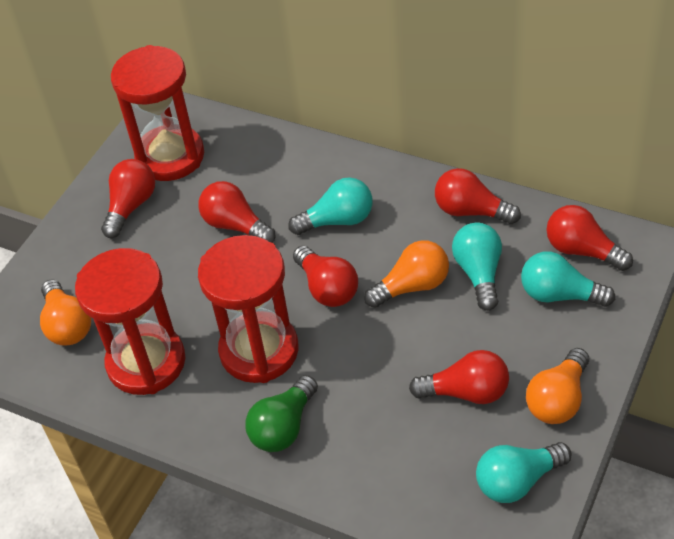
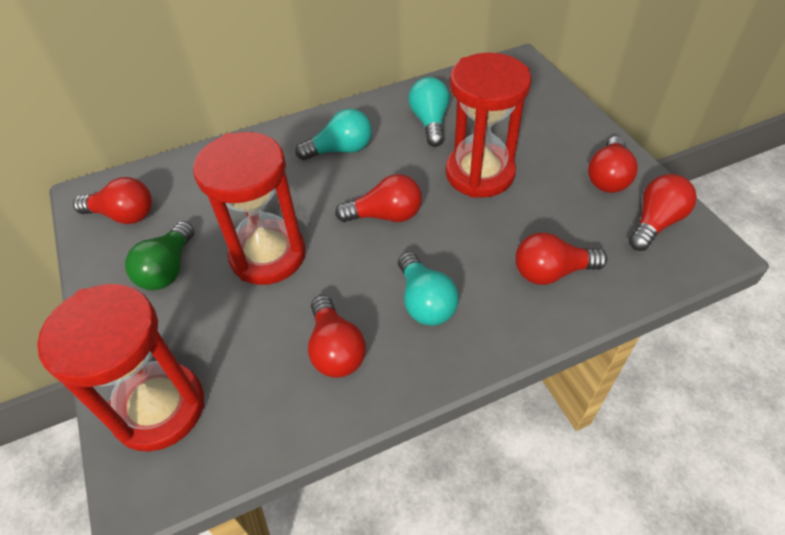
orange light bulb: [40,279,91,346] [364,240,449,308] [526,348,589,424] = 3 -> none = 0
turquoise light bulb: [288,177,373,235] [452,222,502,311] [476,442,571,503] [521,251,615,307] = 4 -> [295,109,372,160] [398,251,459,326] [408,77,450,147] = 3

